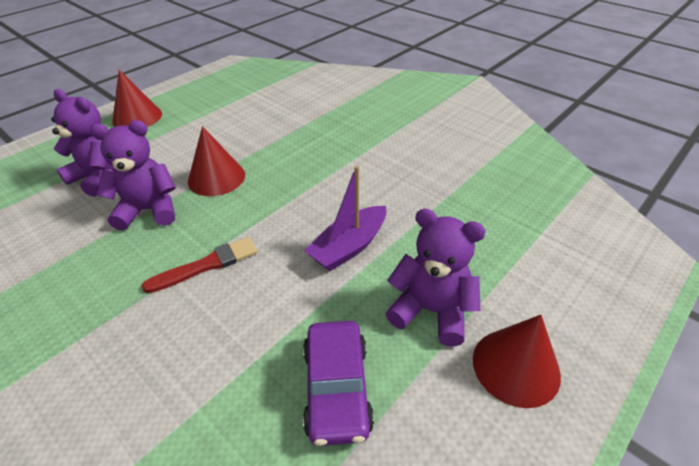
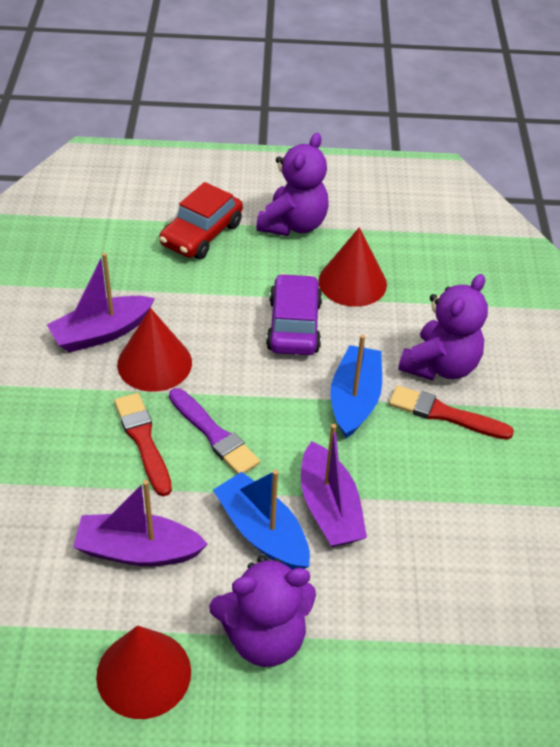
blue boat: none = 0 -> [213,470,310,570] [330,335,382,438] = 2
purple boat: [304,166,386,271] = 1 -> [47,253,155,353] [73,480,208,566] [301,424,367,547] = 3
purple brush: none = 0 -> [169,388,260,474] = 1
red brush: [141,237,258,293] = 1 -> [114,393,172,496] [389,385,514,440] = 2
red car: none = 0 -> [159,182,243,259] = 1

